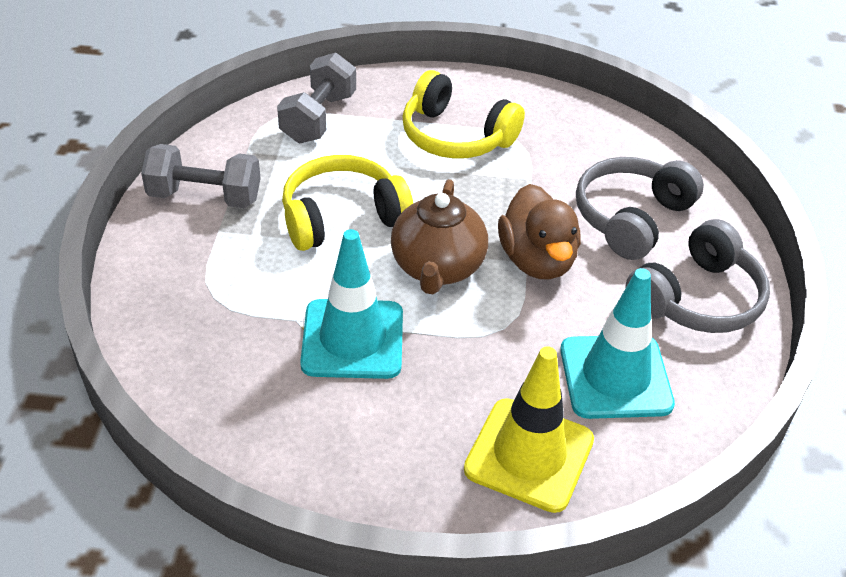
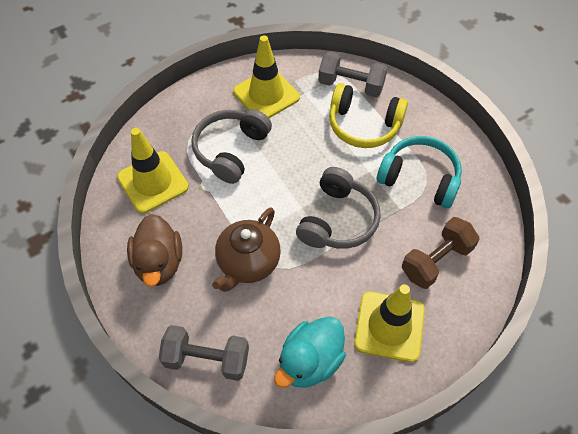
brown dumbbell: none = 0 -> [402,217,479,289] = 1
turquoise duck: none = 0 -> [274,317,346,388] = 1
turquoise headphones: none = 0 -> [377,136,462,208] = 1
turquoise traffic cone: [300,229,403,379] [560,268,675,419] = 2 -> none = 0
yellow headphones: [282,155,413,251] [402,70,525,159] = 2 -> [329,83,408,148] = 1
yellow traffic cone: [464,347,594,513] = 1 -> [117,128,189,213] [233,35,300,118] [354,284,425,362] = 3

